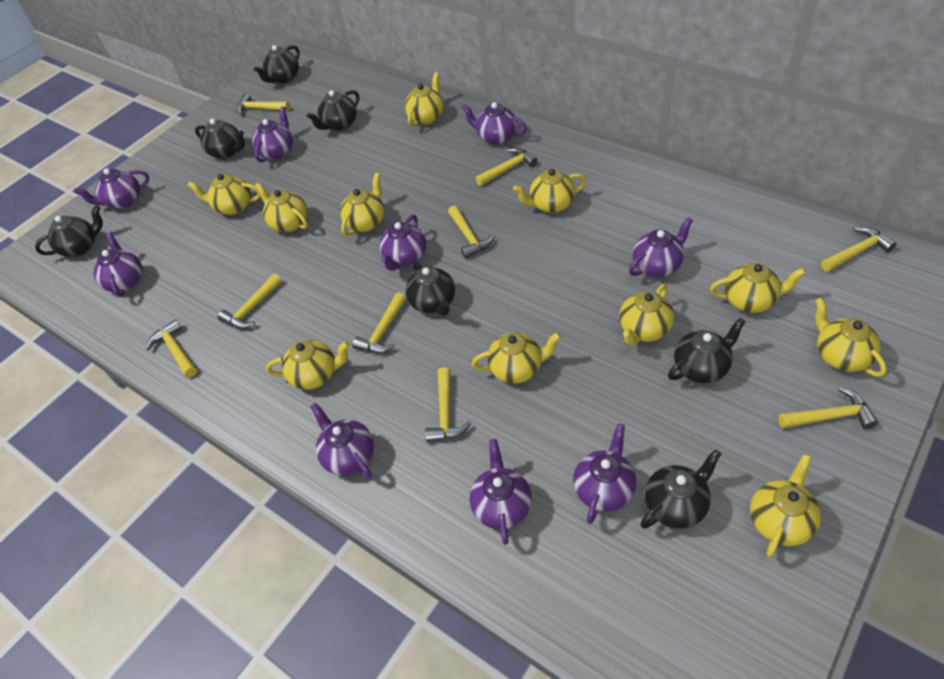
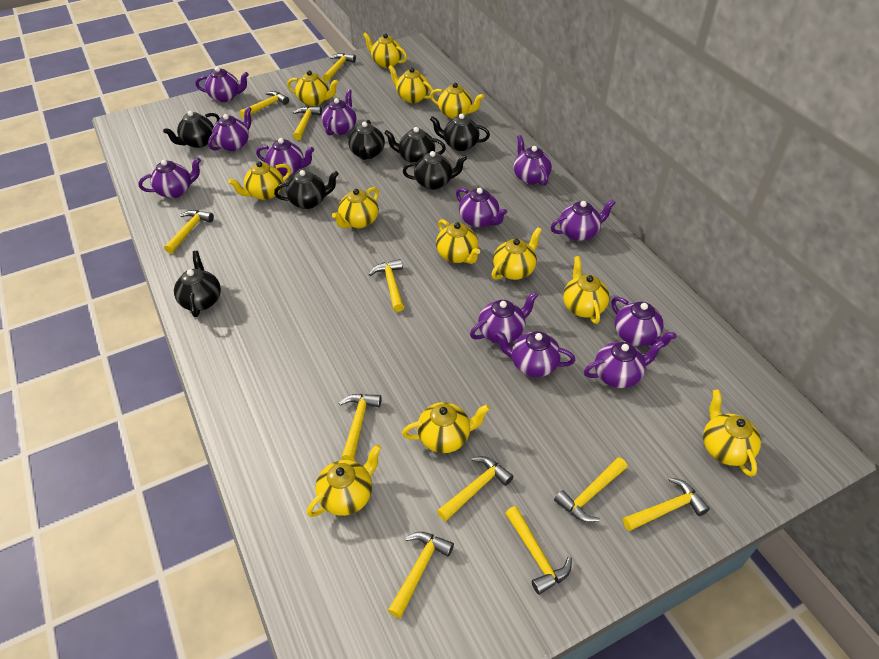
purple teapot: [74,169,150,209] [93,232,143,297] [252,106,293,163] [310,402,374,478] [379,214,426,271] [461,102,527,145] [470,439,532,545] [573,423,636,524] [629,217,693,277] = 9 -> [138,157,201,198] [196,67,249,102] [208,107,252,151] [256,138,314,176] [321,89,357,136] [456,188,507,228] [470,292,538,343] [495,331,575,377] [513,135,552,186] [551,199,616,241] [584,340,665,388] [612,297,677,347] = 12
yellow hammer: [146,319,197,377] [217,274,282,329] [236,93,290,116] [352,292,406,353] [425,367,471,442] [448,206,494,258] [475,148,538,186] [778,387,878,429] [821,227,896,272] = 9 -> [164,210,214,254] [239,91,289,119] [293,106,322,140] [323,53,356,81] [339,394,382,461] [369,259,404,312] [388,532,454,618] [437,456,514,522] [505,506,572,595] [554,457,627,523] [623,477,710,531] = 11
yellow teapot: [187,174,261,215] [255,182,308,232] [266,340,350,390] [340,173,385,236] [404,72,444,126] [472,332,561,384] [513,169,587,213] [619,284,674,345] [710,263,806,313] [750,454,821,557] [815,298,887,377] = 11 -> [228,161,291,200] [287,70,338,106] [307,444,381,517] [332,187,379,228] [363,32,407,68] [388,65,434,103] [402,402,490,453] [430,83,484,119] [436,219,480,264] [491,227,542,280] [563,256,610,324] [703,389,761,477] = 12

